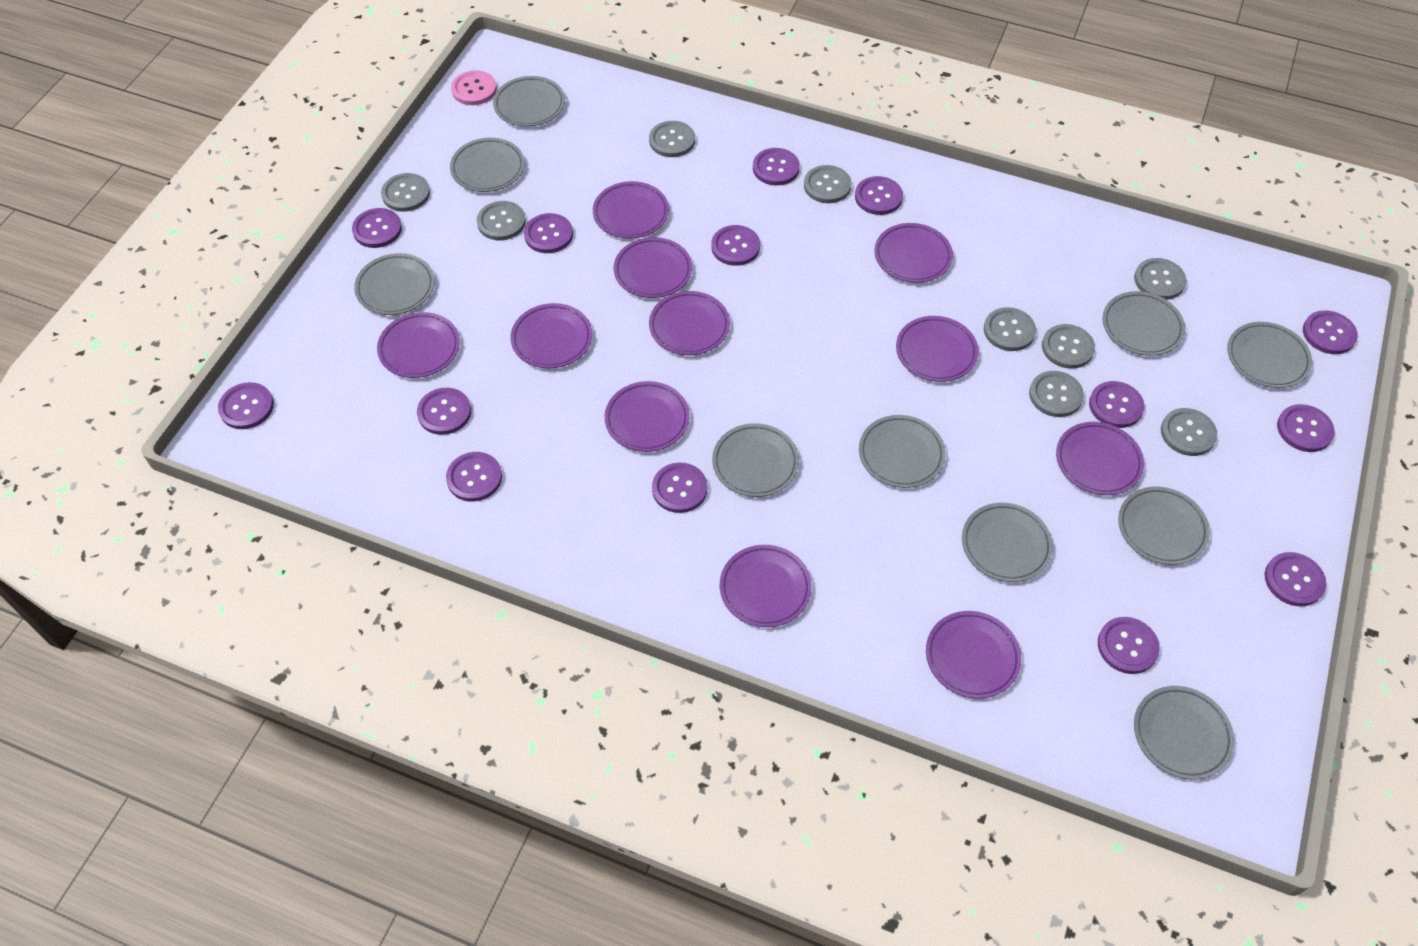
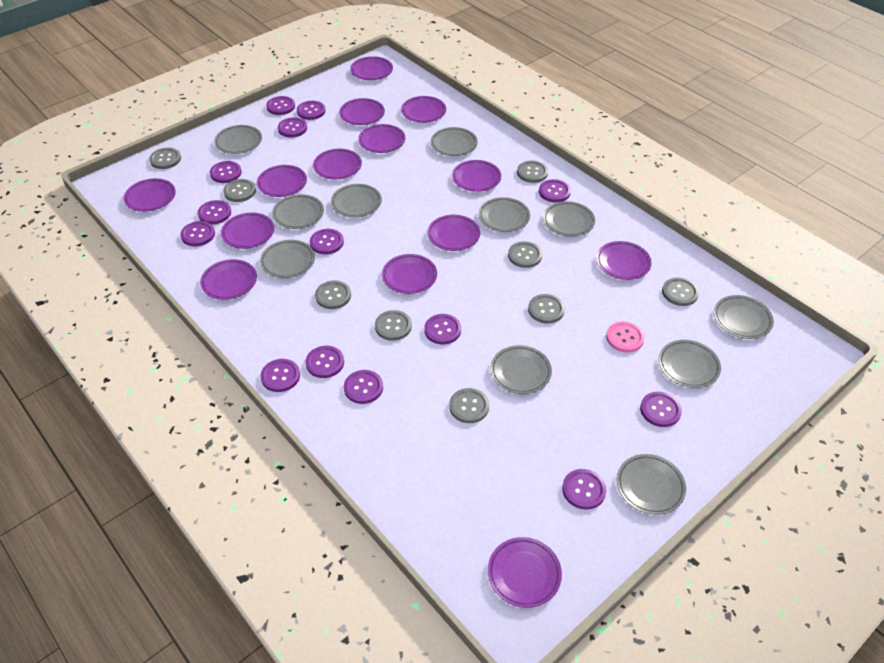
grey plate: [354,253,435,315] [450,138,525,192] [493,76,565,127] [712,423,799,497] [859,415,946,488] [962,503,1053,582] [1102,291,1185,356] [1118,487,1210,565] [1134,686,1234,780] [1227,322,1312,388] = 10 -> [214,125,262,154] [260,240,315,278] [272,194,324,229] [331,184,382,218] [430,127,478,156] [478,197,530,232] [490,345,552,394] [543,201,595,237] [617,454,686,515] [659,340,721,388] [714,295,774,339] = 11
purple plate: [377,312,460,378] [511,303,592,369] [593,181,669,239] [605,381,690,452] [614,237,692,298] [649,291,730,355] [720,545,812,627] [874,223,953,283] [896,316,979,382] [926,611,1021,699] [1056,422,1144,495] = 11 -> [124,178,176,212] [200,259,257,300] [221,212,274,249] [257,165,307,197] [313,149,362,179] [339,98,385,125] [350,56,393,80] [358,124,405,153] [382,254,437,294] [401,96,446,123] [427,215,480,251] [452,160,501,192] [488,537,562,608] [596,241,652,280] = 14

